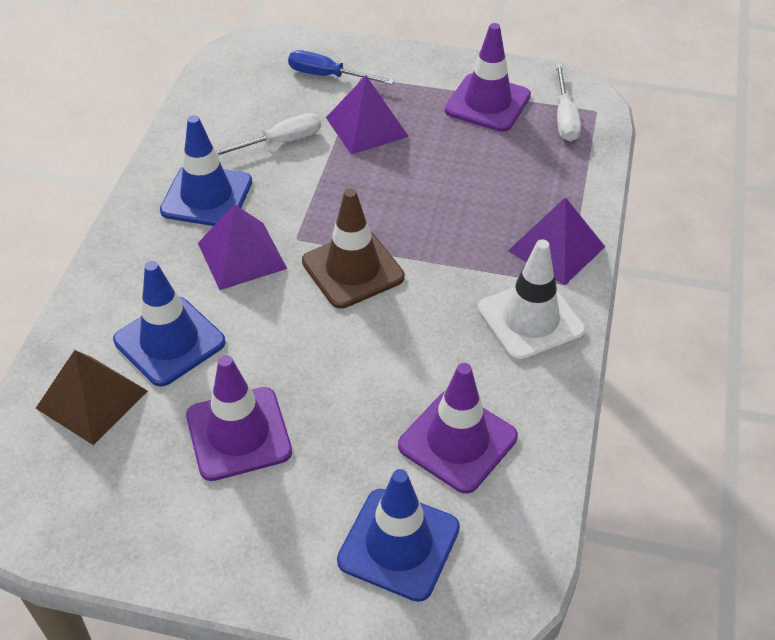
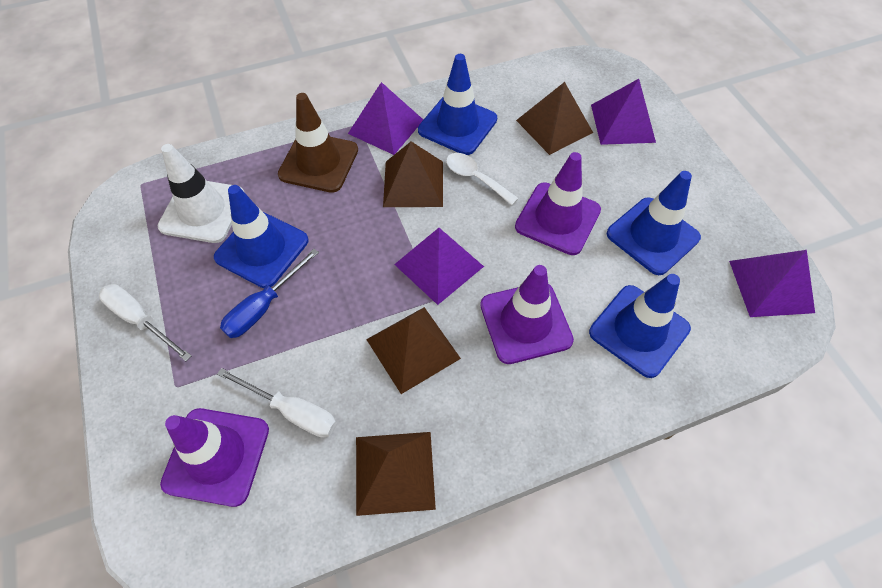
blue traffic cone: [113,261,226,387] [160,115,252,226] [337,469,460,602] = 3 -> [214,185,308,288] [418,54,497,155] [589,274,691,378] [607,171,701,275] = 4
brown pyramid: [36,350,148,445] = 1 -> [356,432,436,516] [366,307,461,394] [383,141,443,207] [516,82,593,155] = 4
purple pyramid: [198,204,287,290] [326,76,409,155] [508,197,605,285] = 3 -> [348,82,423,155] [394,228,484,305] [591,79,656,145] [729,250,815,317] = 4
white spoon: none = 0 -> [446,153,519,205] = 1

